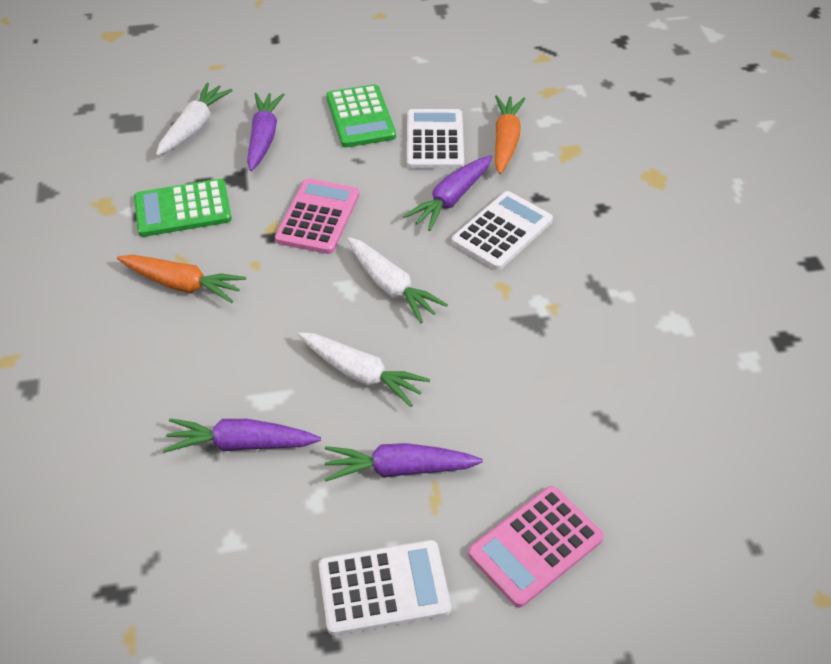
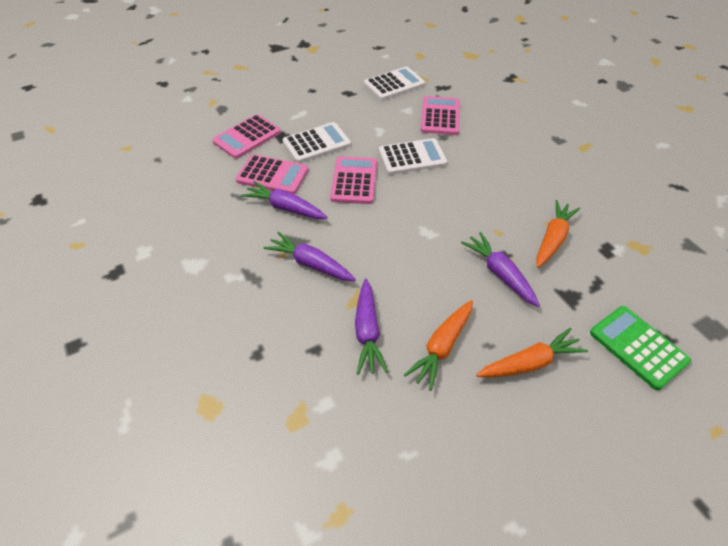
green calculator: [134,179,232,237] [326,84,396,147] = 2 -> [590,306,691,390] = 1
orange carrot: [117,255,246,303] [495,95,525,174] = 2 -> [404,300,473,391] [476,328,588,378] [536,200,580,268] = 3
pink calculator: [275,179,359,254] [468,486,604,608] = 2 -> [212,114,281,159] [236,154,308,194] [330,156,377,204] [421,96,460,135] = 4
white carrot: [156,82,233,156] [298,332,430,407] [347,237,448,323] = 3 -> none = 0

